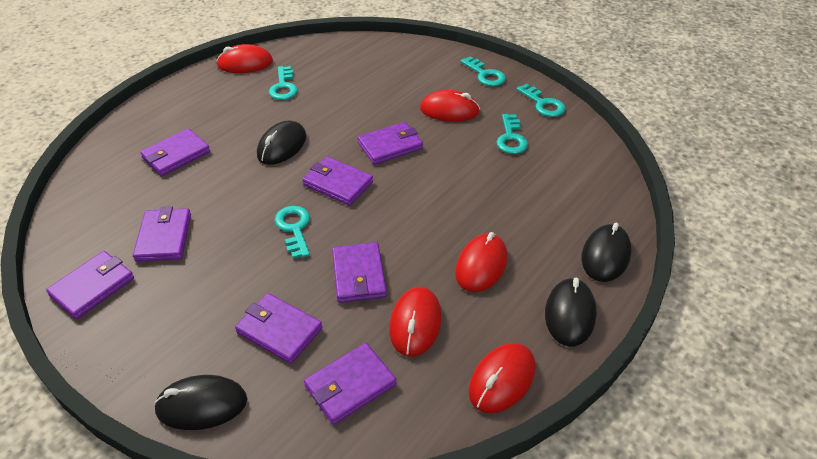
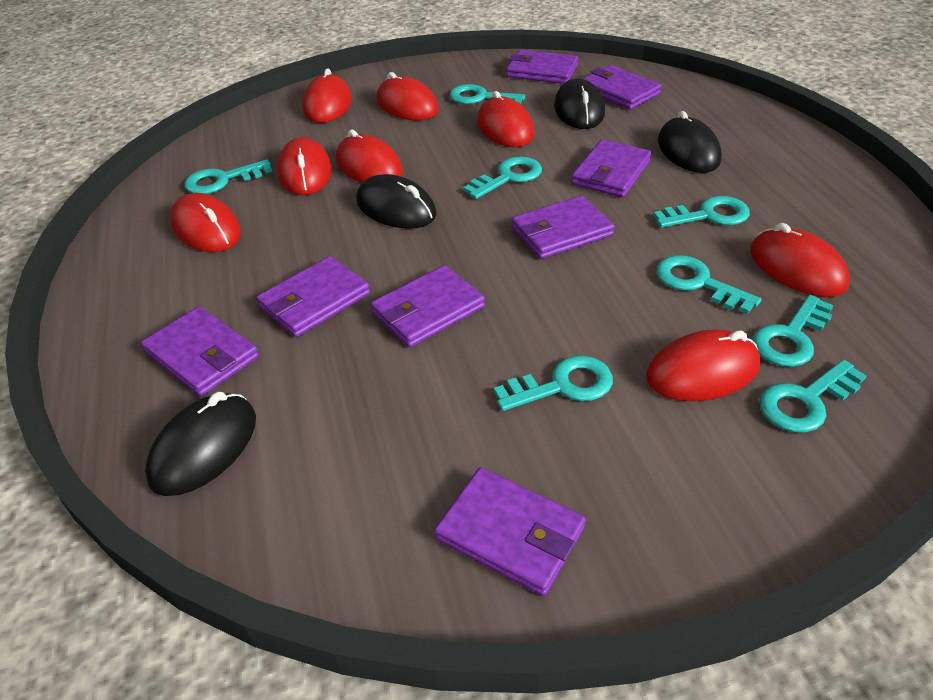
red mouse: [216,44,273,73] [389,287,442,357] [420,90,480,122] [455,232,508,292] [469,343,535,413] = 5 -> [170,193,241,252] [277,137,332,195] [302,68,352,123] [336,129,403,183] [376,72,439,120] [477,91,534,147] [646,329,760,401] [750,223,850,297] = 8
turquoise key: [269,66,298,100] [275,206,310,259] [461,56,506,86] [496,114,528,154] [516,84,566,117] = 5 -> [184,159,272,194] [449,84,525,104] [463,157,542,199] [494,355,613,411] [653,196,750,228] [656,255,761,314] [753,295,834,367] [760,360,866,433] = 8

